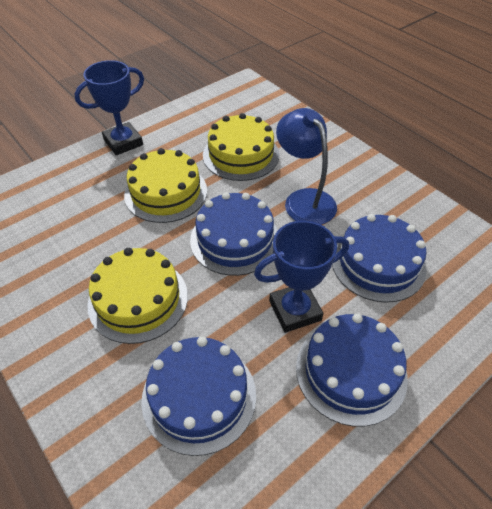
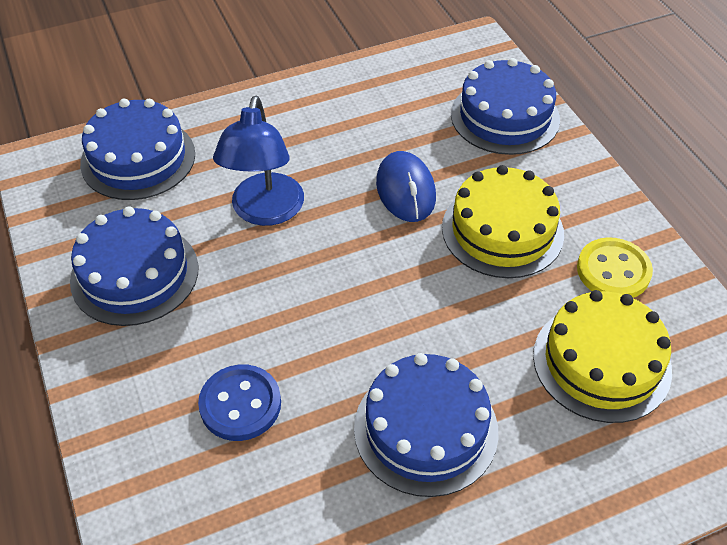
blue button: none = 0 -> [198,364,281,441] = 1
blue mouse: none = 0 -> [376,151,436,222] = 1
blue trophy: [74,60,144,155] [254,221,349,333] = 2 -> none = 0
yellow button: none = 0 -> [577,237,653,298] = 1
yellow cake: [87,248,188,344] [124,148,207,223] [203,113,279,181] = 3 -> [442,165,564,278] [533,290,672,423] = 2

